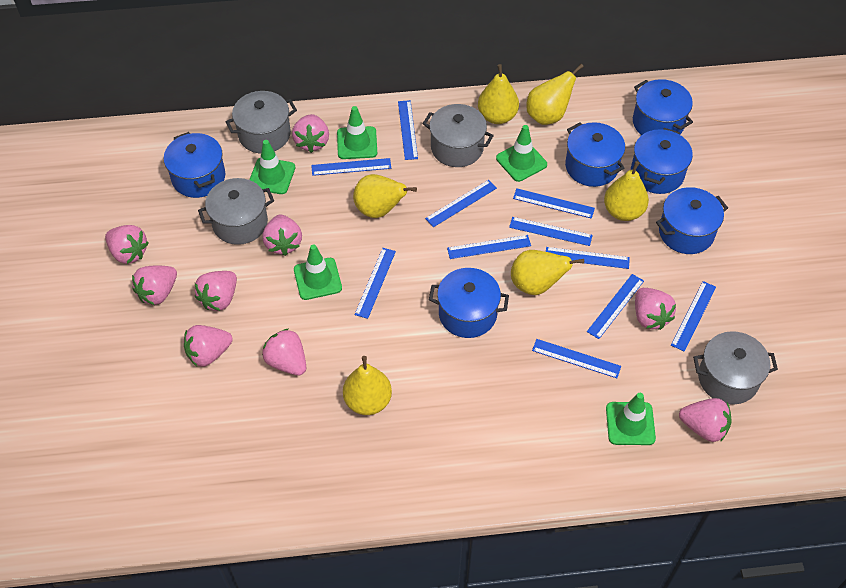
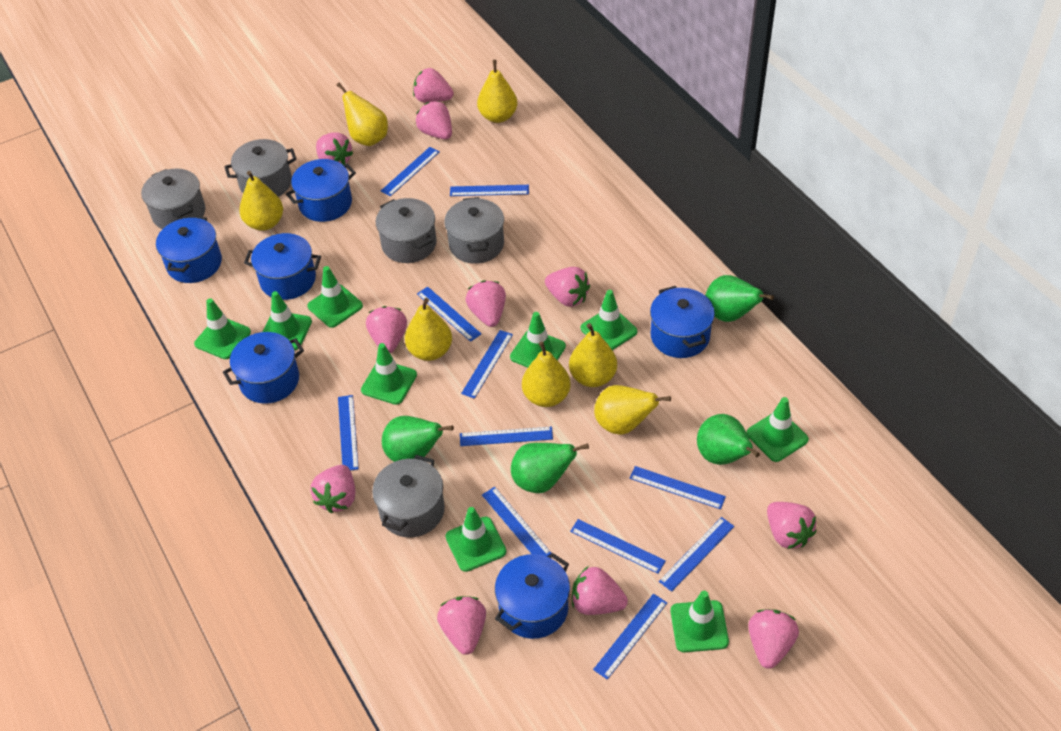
green pear: none = 0 -> [382,416,454,462] [511,443,589,493] [697,414,760,465] [705,275,774,322] = 4
green traffic cone: [249,140,295,194] [294,244,342,300] [337,106,377,159] [496,125,547,182] [606,393,656,445] = 5 -> [194,298,251,359] [262,291,312,350] [307,266,363,328] [361,343,417,405] [446,507,506,572] [510,312,566,368] [581,290,637,350] [671,591,729,652] [747,397,809,462] = 9
grey pot: [198,178,274,245] [225,91,297,153] [422,104,494,167] [693,331,778,405] = 4 -> [141,168,205,229] [224,139,297,197] [372,455,445,538] [376,198,437,263] [444,197,504,264] = 5
pink strawberry: [105,225,149,264] [132,265,177,305] [184,325,233,367] [194,271,237,311] [262,214,302,256] [262,329,306,375] [292,114,329,153] [635,288,676,330] [679,398,732,442] = 9 -> [310,465,355,513] [316,132,353,165] [366,306,407,353] [413,68,454,103] [416,101,452,139] [437,596,486,655] [466,281,506,327] [545,267,590,307] [572,566,628,615] [748,609,799,669] [767,502,816,549] = 11
yellow pear: [343,356,392,415] [353,174,417,218] [478,64,519,124] [511,250,584,295] [526,64,584,125] [604,161,649,221] = 6 -> [239,171,283,231] [337,83,388,146] [405,298,452,361] [477,60,517,123] [522,341,570,407] [569,323,617,387] [594,385,671,435] = 7

